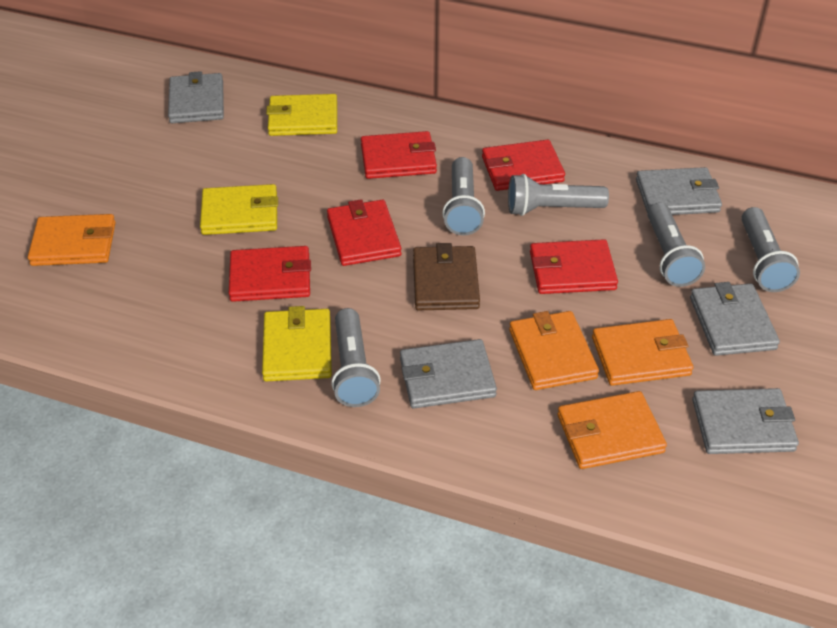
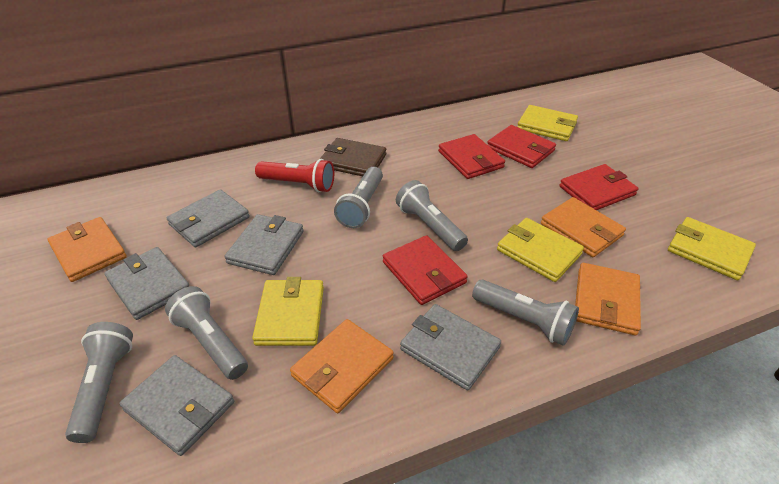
red flashlight: none = 0 -> [255,159,334,192] = 1
red wallet: [229,246,311,302] [327,199,401,266] [361,131,437,179] [482,140,565,191] [530,239,618,294] = 5 -> [383,235,468,305] [438,134,505,179] [487,125,556,168] [560,164,638,210] = 4
yellow wallet: [200,184,278,235] [262,306,332,381] [266,94,337,136] = 3 -> [252,277,324,346] [497,218,584,282] [517,105,578,141] [668,217,756,280] = 4

